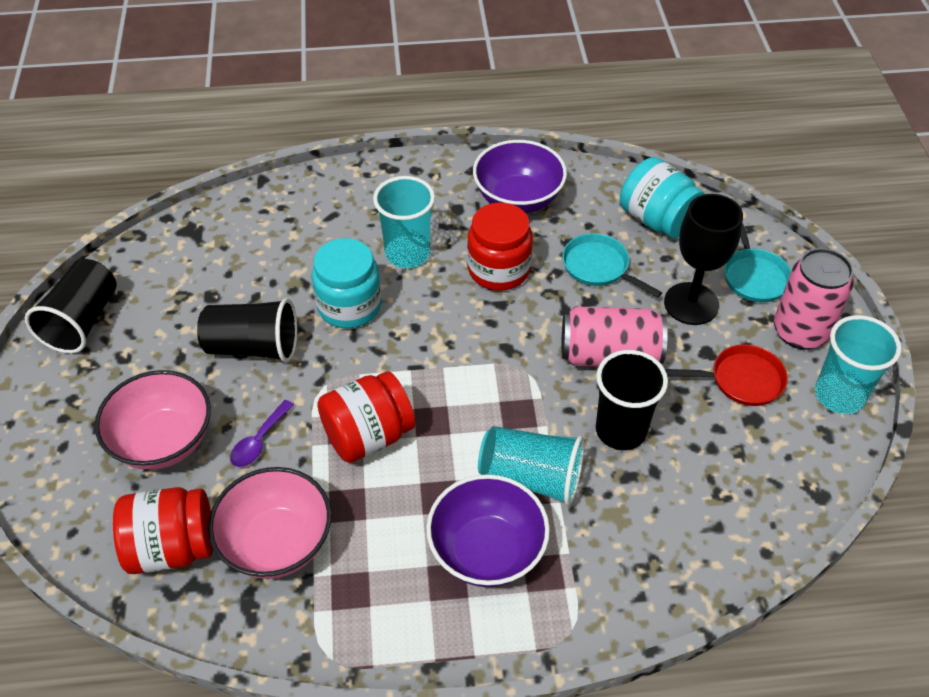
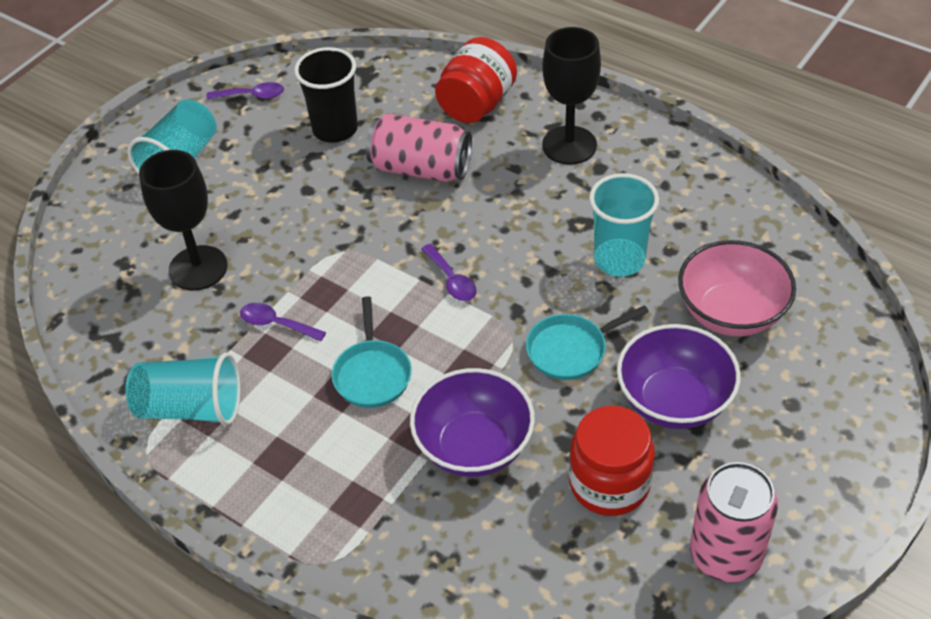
black cup: [25,259,117,354] [197,298,297,362] [596,350,668,450] = 3 -> [294,47,358,143] = 1
black goblet: [664,194,743,325] = 1 -> [139,150,227,291] [542,27,601,165] = 2
pink bowl: [95,370,211,470] [208,467,331,579] = 2 -> [678,240,796,336] = 1
purple spoon: [230,400,294,467] = 1 -> [206,82,284,100] [240,303,326,342] [421,244,477,301] = 3
red jar: [113,487,213,574] [317,371,415,463] [467,203,533,291] = 3 -> [435,37,517,123] [569,406,655,516] = 2
red pan: [665,344,788,406] = 1 -> none = 0
turquoise jar: [312,238,382,328] [620,157,705,238] = 2 -> none = 0

